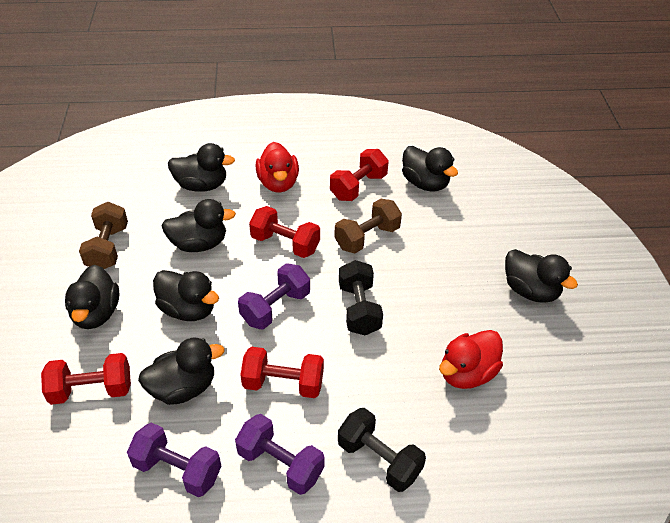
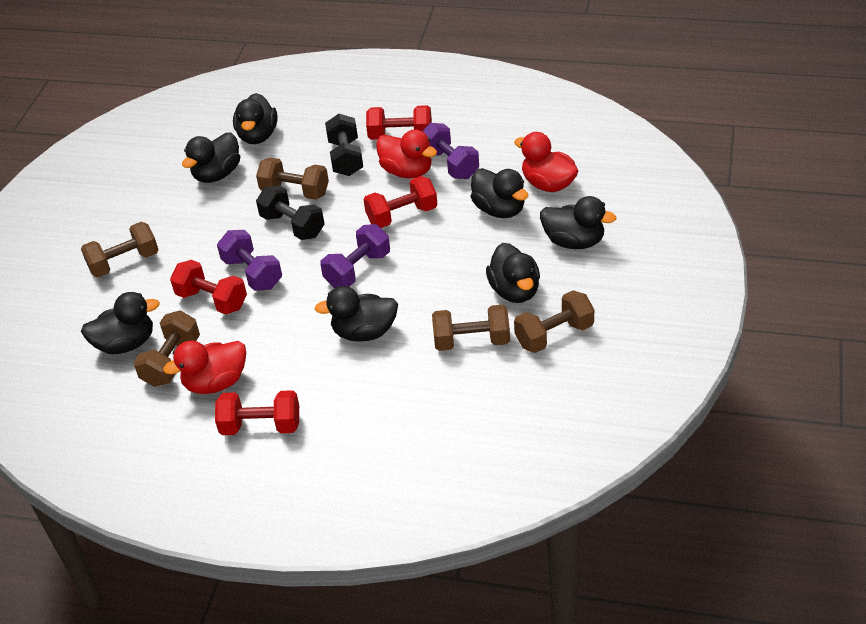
brown dumbbell: [79,202,128,269] [334,199,402,253] = 2 -> [81,222,158,277] [133,310,200,387] [256,157,329,200] [432,305,510,351] [514,290,594,353] = 5
red duck: [256,142,299,193] [439,330,503,389] = 2 -> [163,341,246,394] [376,129,437,178] [514,132,578,192] = 3

